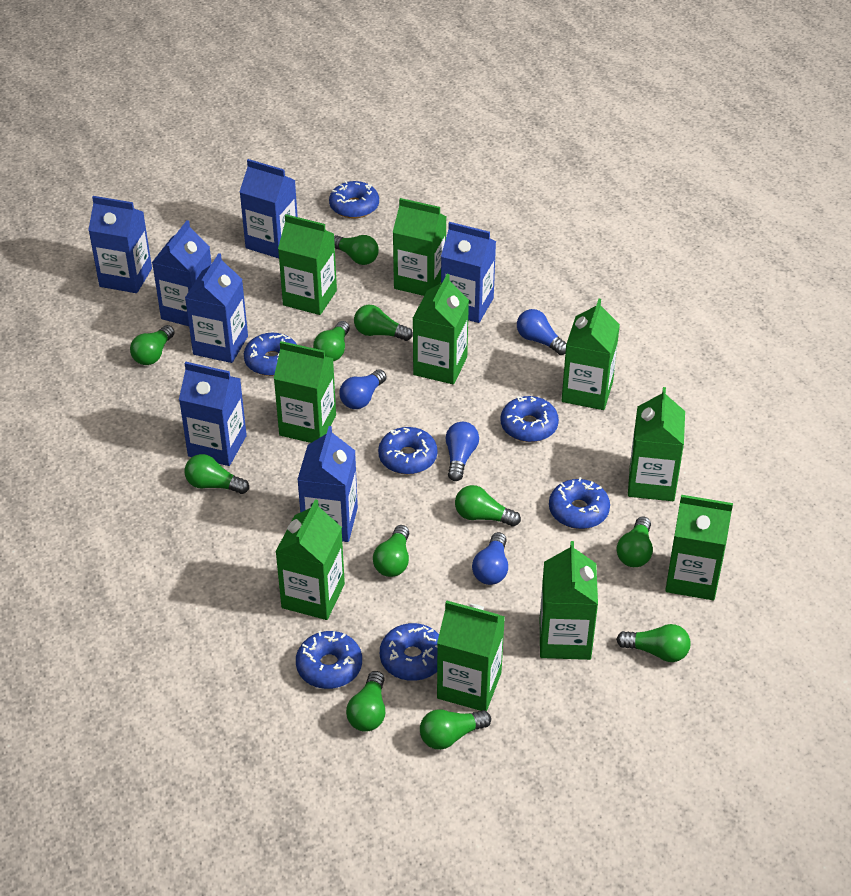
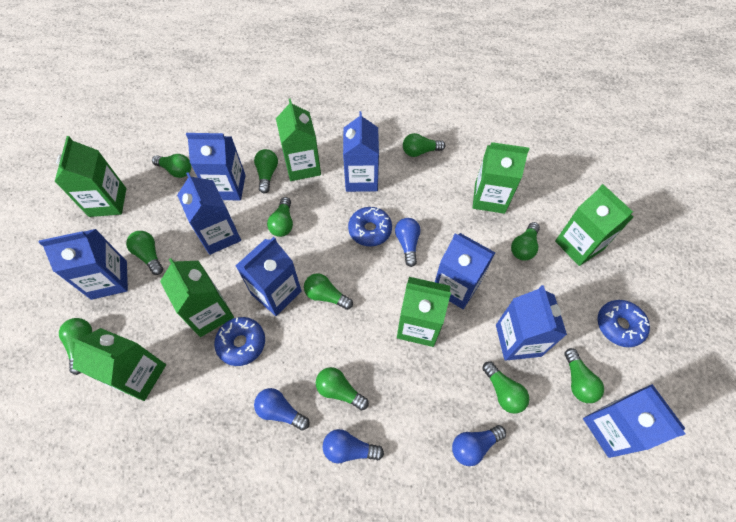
blue carton: [88,196,152,293] [152,220,212,326] [179,362,247,466] [185,253,248,363] [240,159,298,258] [297,426,358,542] [441,222,496,323] = 7 -> [39,229,128,300] [177,172,241,255] [186,133,246,200] [236,237,301,316] [343,111,379,192] [435,233,495,309] [496,285,567,361] [583,384,685,458] = 8
blue donut: [244,333,297,376] [296,631,362,689] [329,181,379,218] [378,427,437,474] [380,623,439,681] [501,396,559,442] [549,477,610,529] = 7 -> [214,317,265,366] [348,207,392,247] [598,300,650,347] = 3
green carton: [274,341,336,443] [275,499,345,620] [278,214,337,315] [393,198,446,296] [413,274,469,384] [437,600,505,711] [540,541,598,660] [561,299,620,410] [628,387,685,501] [665,495,733,600] = 10 -> [55,136,126,217] [71,328,166,401] [160,258,234,337] [276,98,321,181] [397,277,451,347] [472,142,530,214] [555,184,633,266] = 7

